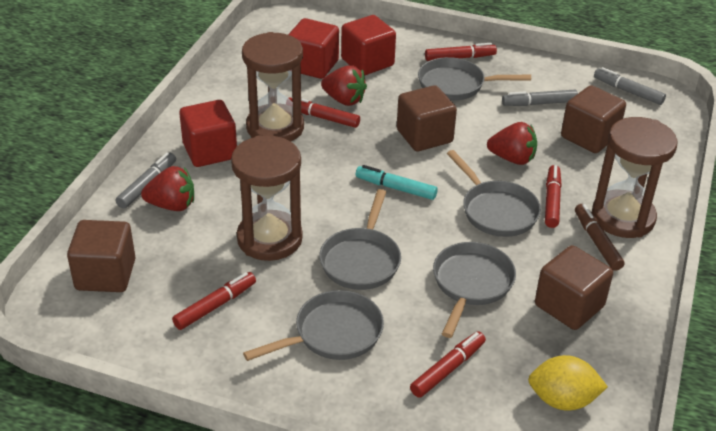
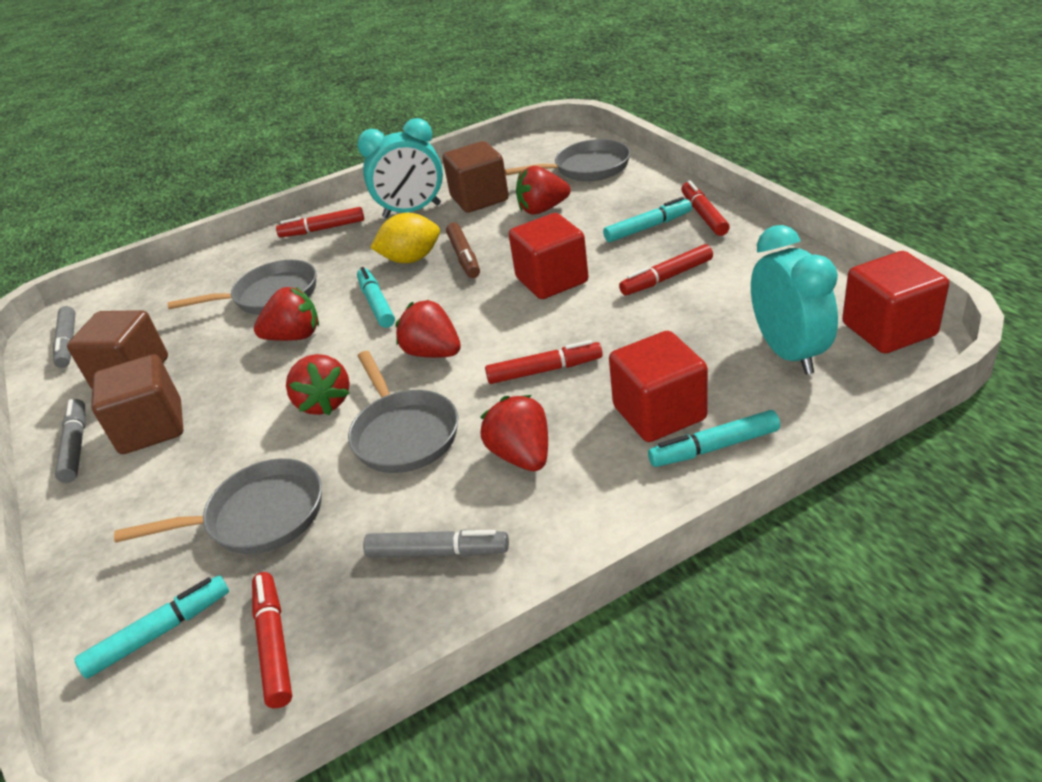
brown cube: [67,220,135,292] [397,85,457,151] [535,245,613,330] [561,85,626,153] = 4 -> [67,310,168,388] [91,354,184,454] [442,141,509,213] = 3
brown hourglass: [231,136,303,261] [242,32,304,141] [592,117,677,238] = 3 -> none = 0
grey pan: [243,290,384,361] [319,189,401,290] [418,57,531,101] [433,242,516,338] [447,150,541,237] = 5 -> [114,458,322,554] [168,260,316,315] [348,351,458,473] [505,139,630,181] = 4
red strawberry: [141,166,194,211] [321,65,367,106] [487,122,537,165] = 3 -> [254,287,319,341] [286,354,350,415] [395,300,461,358] [480,395,548,471] [516,166,571,214] = 5
turquoise clock: none = 0 -> [357,118,443,218] [751,225,838,375] = 2
turquoise marker: [356,165,438,200] = 1 -> [75,575,229,679] [357,267,395,328] [603,197,692,242] [648,410,780,467] = 4

